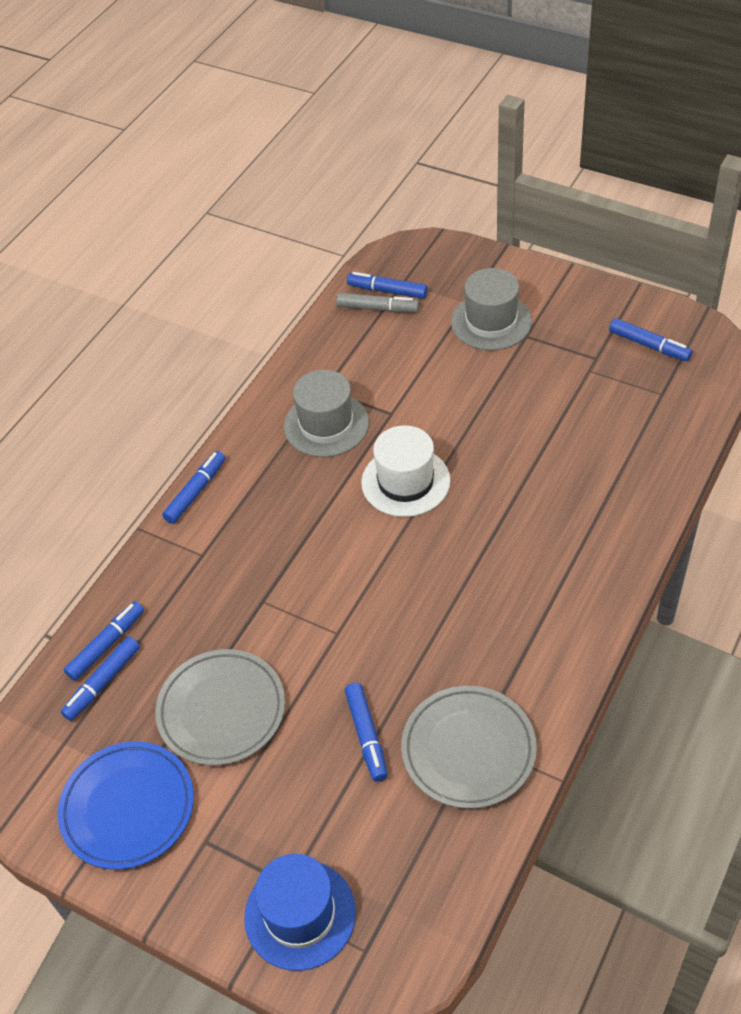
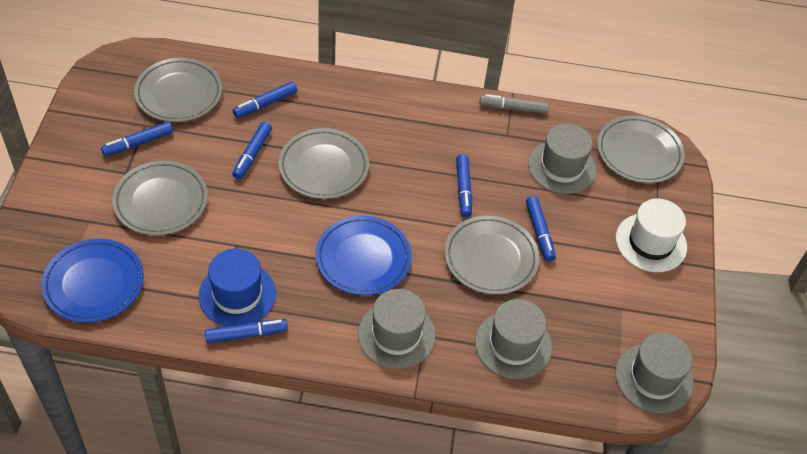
blue plate: [58,741,194,870] = 1 -> [41,239,144,323] [316,216,412,295] = 2
grey hat: [284,370,369,457] [451,268,532,351] = 2 -> [358,289,436,369] [475,299,552,379] [528,124,596,194] [615,333,694,414] = 4
grey plate: [155,649,285,766] [401,686,537,809] = 2 -> [112,161,208,236] [134,58,222,122] [278,128,369,199] [444,216,539,295] [597,116,685,183] = 5

